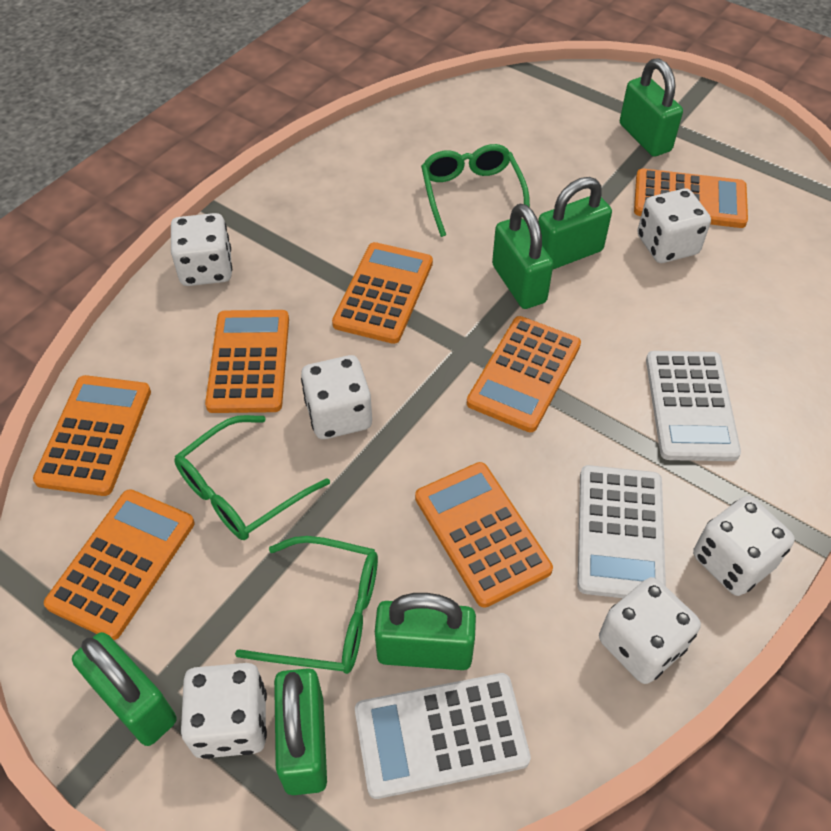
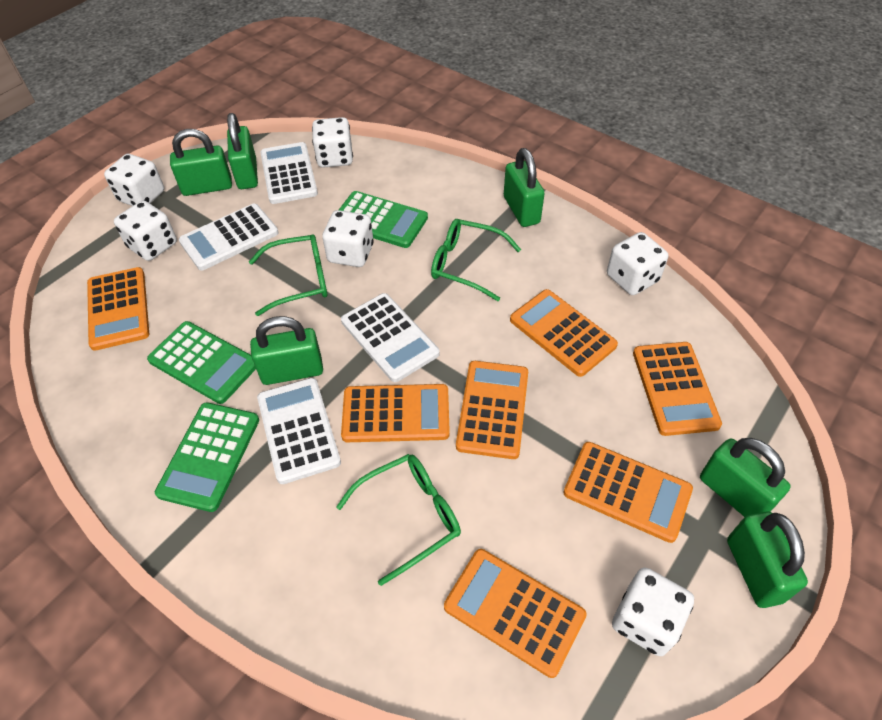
green calculator: none = 0 -> [147,321,256,404] [155,402,259,512] [339,191,428,248] = 3
white calculator: [355,673,531,799] [577,465,666,598] [646,351,741,461] = 3 -> [179,204,279,270] [257,378,341,484] [260,142,318,204] [341,293,440,382] = 4

